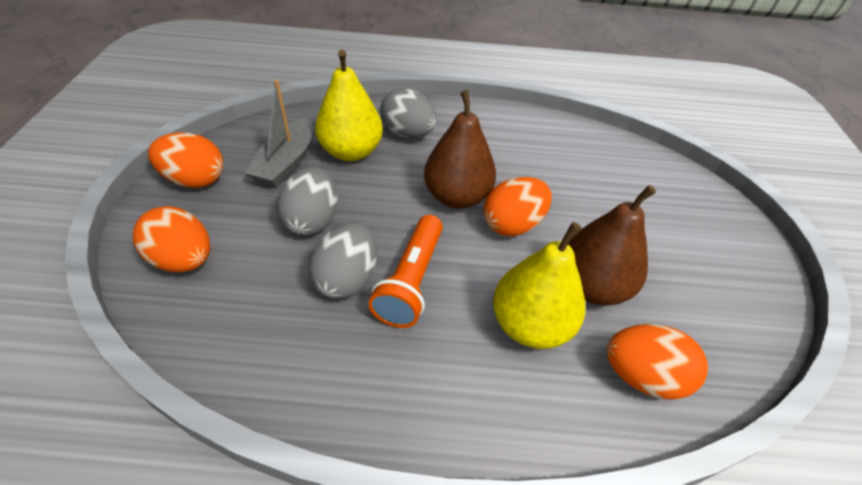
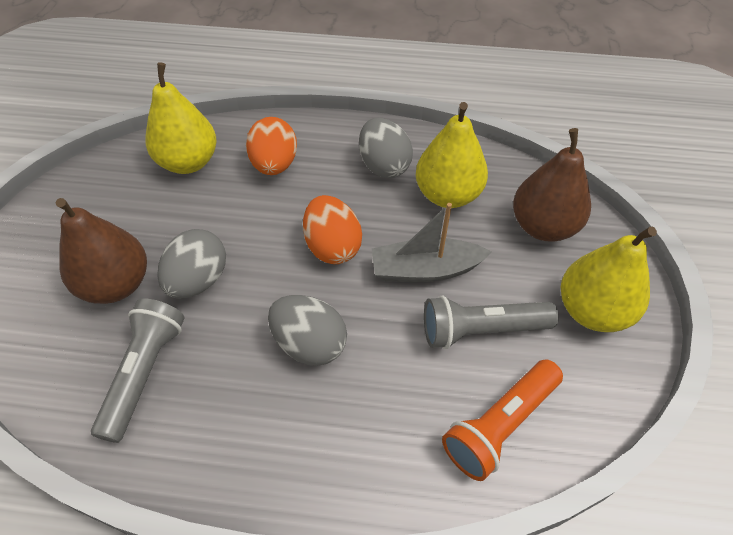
grey flashlight: none = 0 -> [91,298,184,443] [424,296,559,349] = 2
orange egg: [133,206,211,272] [148,132,223,188] [483,177,552,236] [607,324,708,400] = 4 -> [246,117,297,175] [303,195,362,264] = 2
yellow pear: [315,50,383,161] [493,222,585,349] = 2 -> [145,62,217,174] [416,102,488,208] [561,227,657,332] = 3

